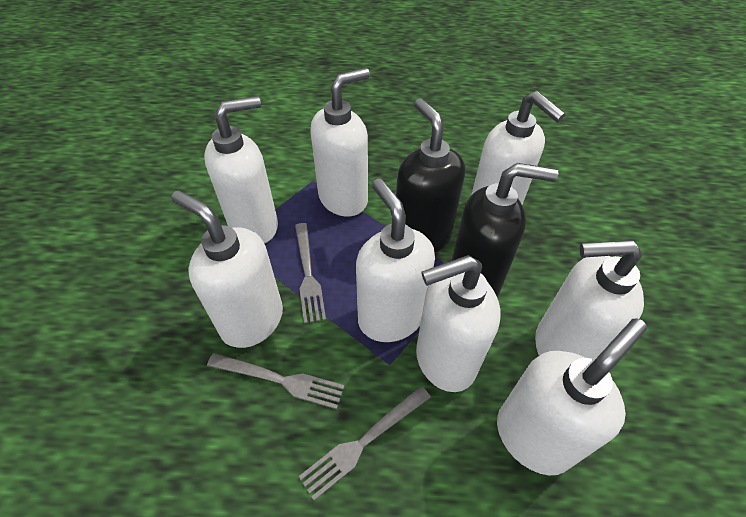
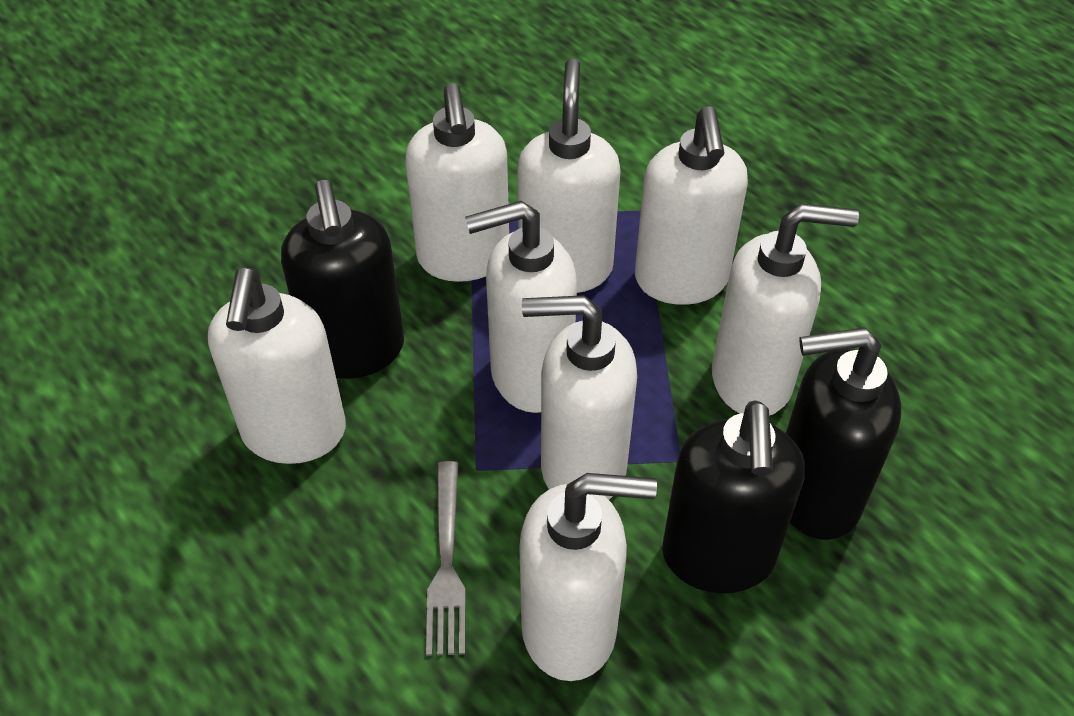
black soap dispenser: [396,98,465,253] [452,163,558,296] = 2 -> [281,180,404,378] [662,400,805,593] [786,327,901,540] = 3
grey fork: [207,353,345,409] [295,223,326,324] [298,386,431,500] = 3 -> [426,461,465,656] = 1

